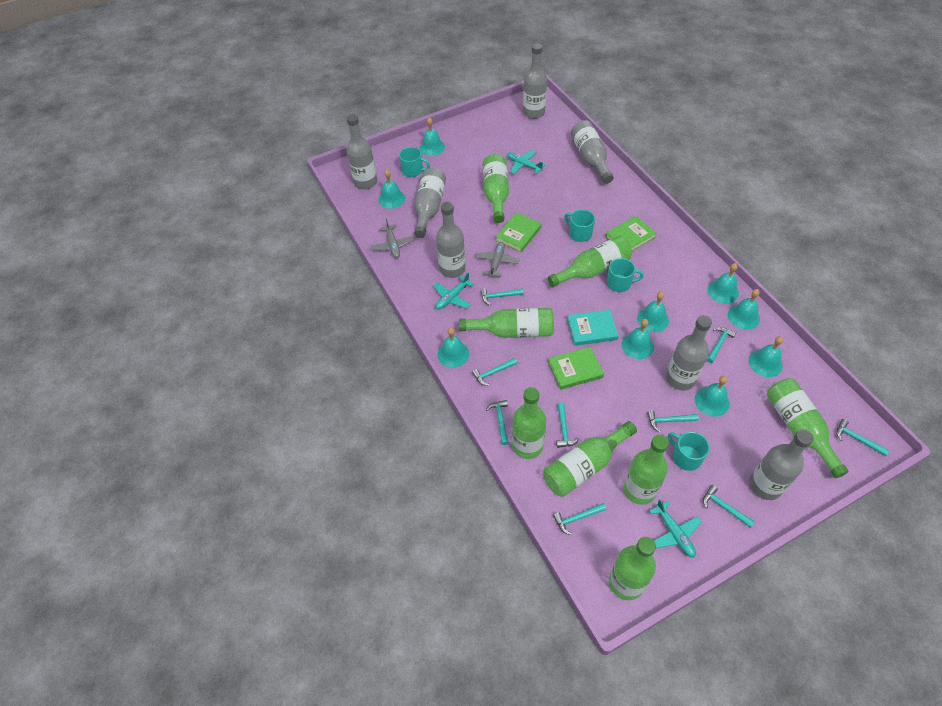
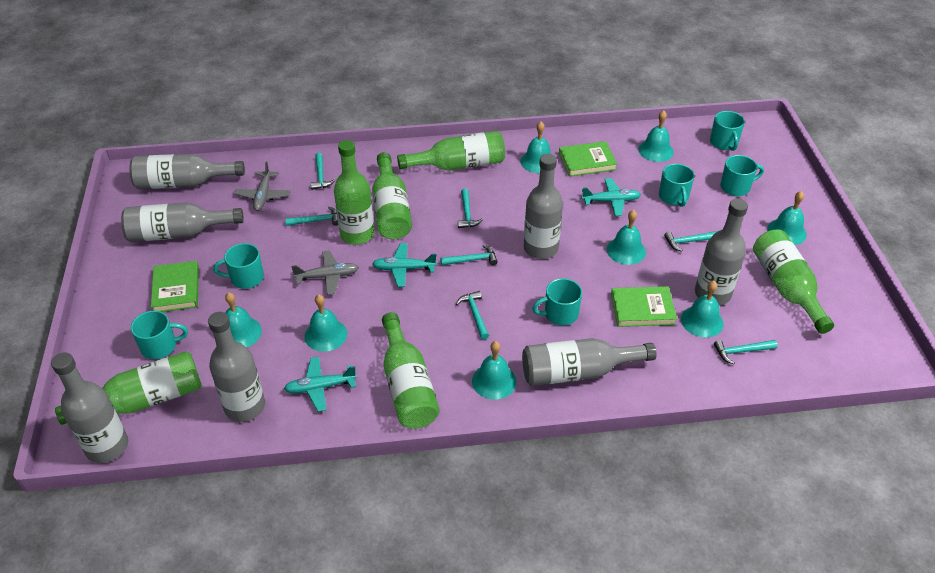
green bottle: [459,308,554,338] [483,154,509,223] [512,387,546,459] [543,421,637,497] [548,236,632,287] [609,537,656,600] [624,435,669,505] [767,378,849,478] = 8 -> [55,351,201,425] [334,140,374,245] [372,152,412,239] [382,312,440,429] [397,131,505,171] [753,230,834,334] = 6
turquoise bell: [379,169,405,209] [420,117,445,156] [438,327,469,368] [622,319,654,359] [637,292,669,332] [695,376,730,417] [708,263,739,304] [728,289,760,330] [749,336,783,377] = 9 -> [225,292,262,348] [305,294,347,352] [472,341,516,400] [520,121,551,173] [607,210,646,265] [638,110,674,162] [681,281,724,338] [767,191,807,245] = 8
turquoise book: [567,310,619,346] = 1 -> none = 0
turquoise hammer: [472,358,518,386] [480,288,524,305] [486,400,509,445] [553,503,606,535] [556,402,579,448] [647,411,699,432] [703,485,755,528] [707,327,736,363] [836,419,890,456] = 9 -> [285,207,338,226] [311,153,335,190] [440,245,498,265] [456,291,489,340] [458,189,483,228] [664,231,718,252] [714,340,778,364] = 7
turquoise mug: [399,147,430,177] [564,209,595,242] [607,258,644,292] [668,432,710,471] = 4 -> [131,311,188,359] [213,243,264,289] [532,278,582,326] [659,164,694,207] [710,111,745,151] [720,155,764,196] = 6

